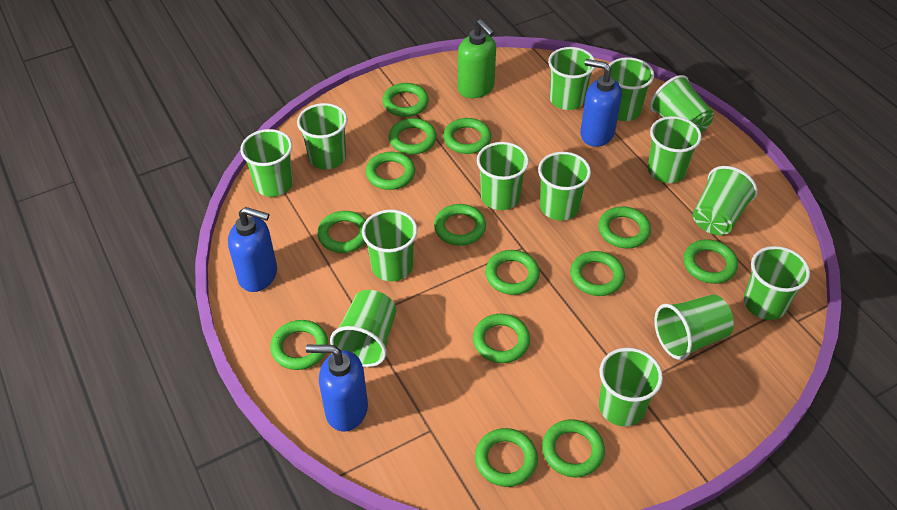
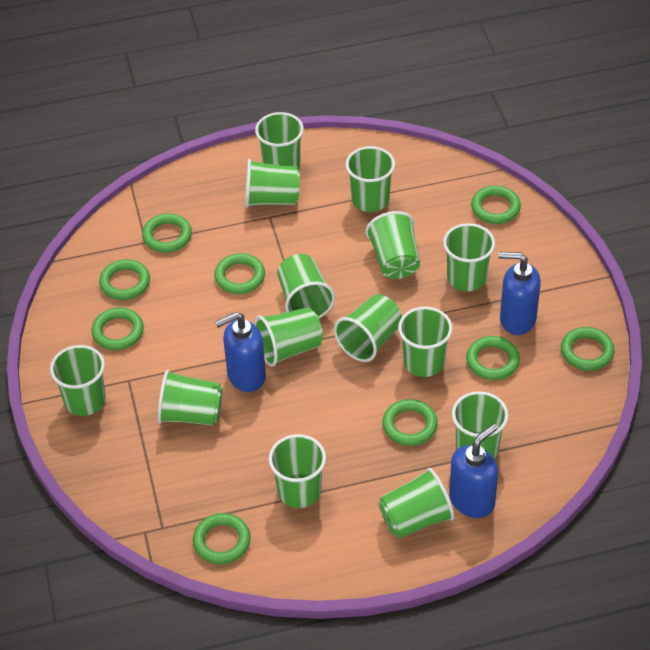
green ring: [270,320,328,370] [317,211,366,253] [366,152,415,190] [382,83,429,117] [389,118,437,154] [434,204,486,246] [443,118,491,154] [473,314,530,363] [475,428,538,487] [485,250,540,295] [542,419,605,477] [570,251,625,296] [598,207,651,248] [683,239,738,284] = 14 -> [91,308,144,350] [99,259,150,300] [142,213,192,253] [193,513,251,564] [214,253,265,294] [382,399,438,446] [466,336,520,380] [471,186,521,224] [561,327,615,371] = 9
green soap dispenser: [458,19,496,98] = 1 -> none = 0

